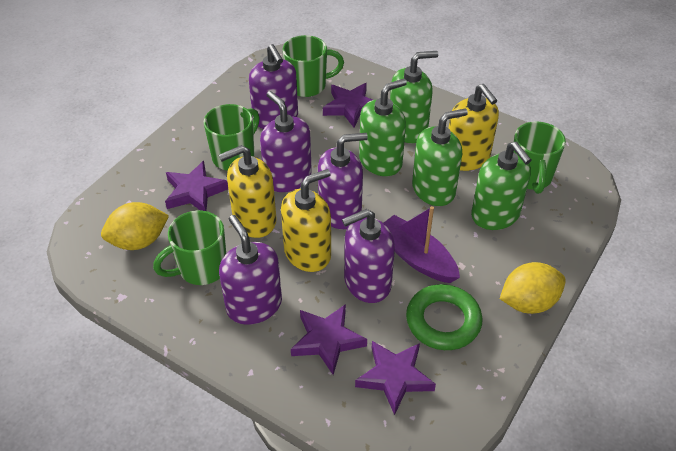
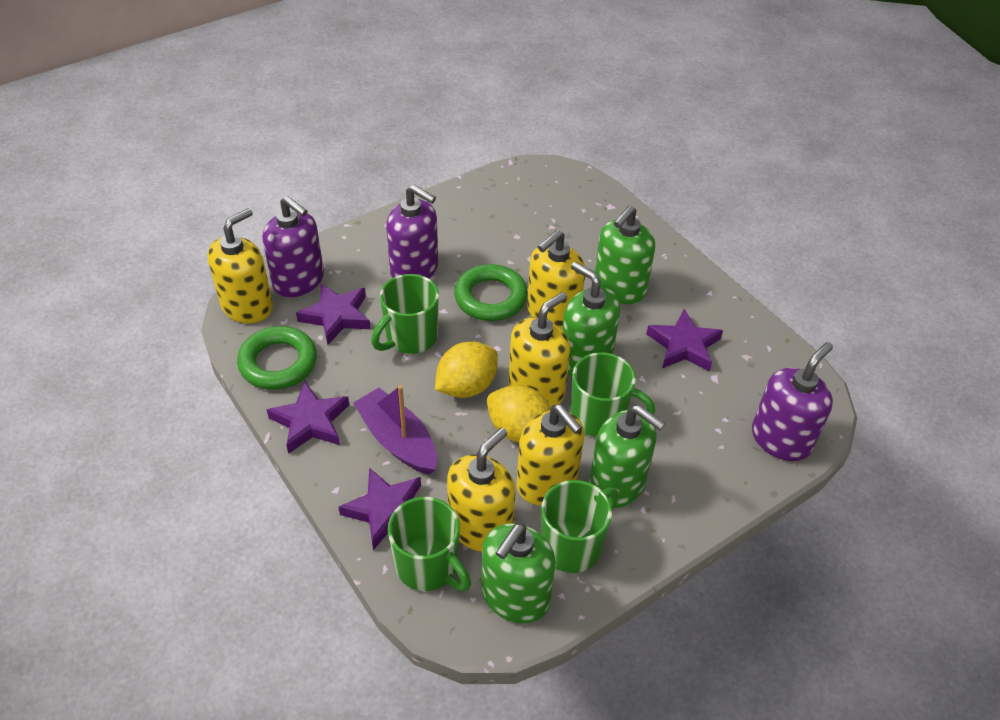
green ring: [406,284,483,350] = 1 -> [237,326,317,390] [454,264,528,321] = 2
purple soap dispenser: [219,215,282,325] [249,44,298,129] [260,91,312,192] [318,133,368,229] [342,209,395,303] = 5 -> [263,196,324,297] [386,185,438,278] [752,342,833,461] = 3
yellow soap dispenser: [219,145,277,238] [281,169,331,272] [449,84,499,171] = 3 -> [208,208,273,323] [447,427,515,552] [509,292,570,407] [517,404,584,505] [527,230,585,329] = 5

